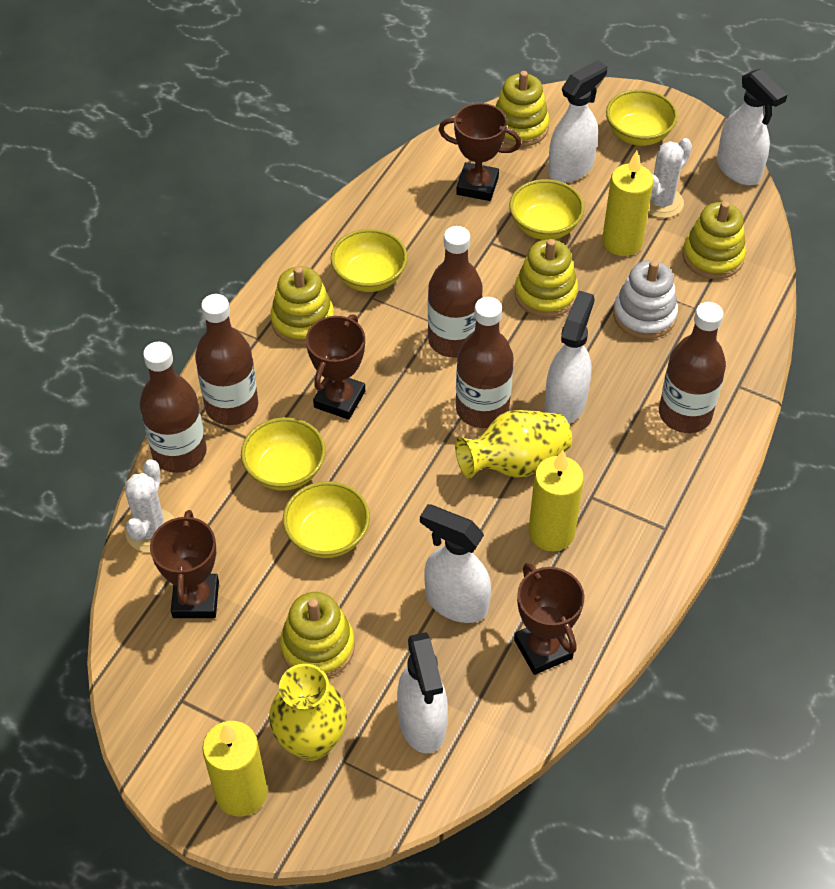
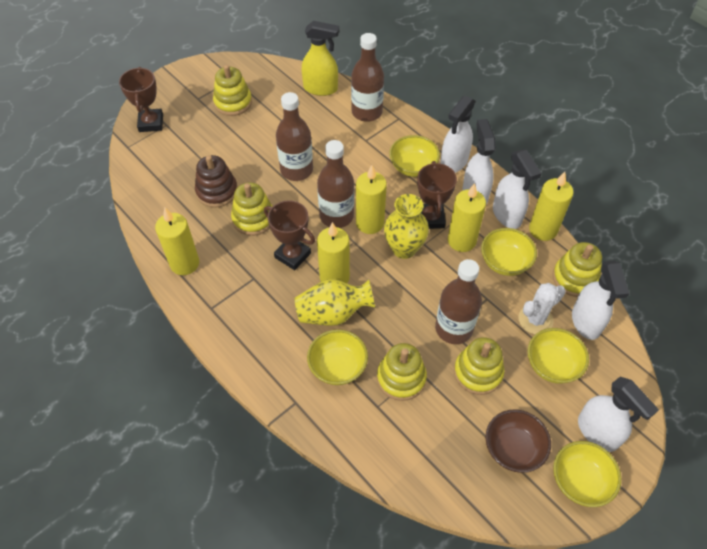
brown bottle: [140,342,206,473] [195,294,258,425] [428,226,483,358] [456,297,514,428] [659,302,726,433] = 5 -> [276,92,313,181] [317,140,354,228] [351,33,384,122] [435,259,482,344] = 4
brown bowl: none = 0 -> [486,409,551,473] = 1
brown stacking toy: none = 0 -> [195,155,238,208] = 1
brown trophy: [150,510,219,618] [306,314,365,420] [439,103,521,201] [514,563,585,675] = 4 -> [119,67,163,132] [264,200,315,270] [417,161,457,229] = 3
white cactus: [125,459,175,553] [648,138,692,218] = 2 -> [518,283,566,334] = 1
white stacking toy: [613,260,678,339] = 1 -> none = 0
yellow candle: [202,721,267,816] [529,450,584,551] [602,151,654,256] = 3 -> [155,208,199,275] [317,222,350,283] [356,165,387,234] [448,183,486,252] [529,172,573,241] = 5
yellow spray bottle: none = 0 -> [302,21,339,96] = 1

